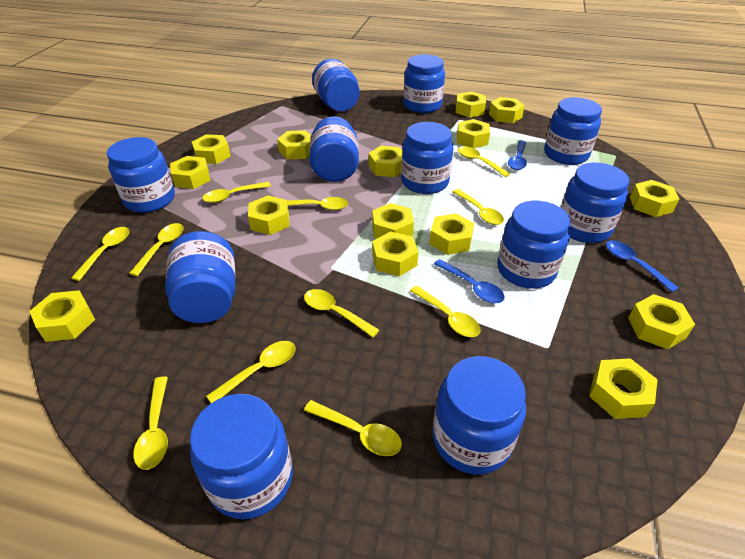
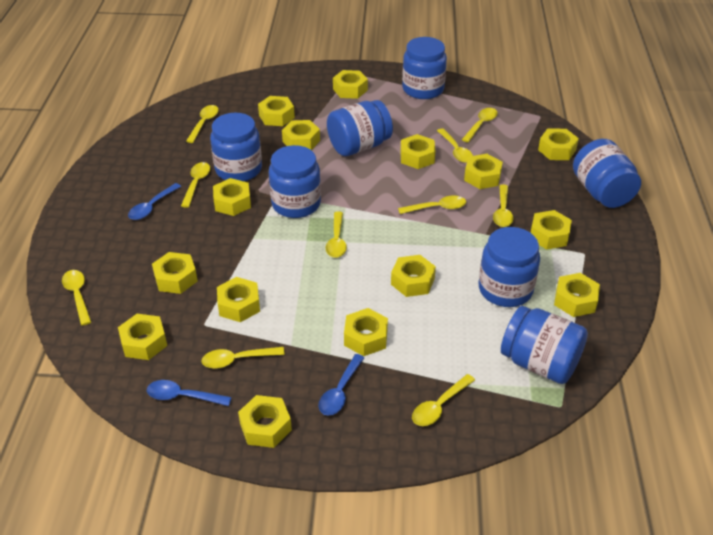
blue jar: [107,137,175,213] [165,231,235,323] [190,394,293,520] [309,116,359,182] [312,59,360,111] [401,122,453,194] [404,54,445,113] [433,356,526,475] [497,201,570,289] [544,97,602,165] [560,162,629,243] = 11 -> [210,113,262,181] [269,145,321,218] [327,100,393,156] [402,37,447,99] [479,227,540,307] [501,306,588,384] [573,139,641,208] = 7
yellow spoon: [71,227,129,281] [129,223,184,276] [133,377,168,470] [202,182,271,203] [206,341,296,403] [287,197,348,210] [304,289,379,337] [304,400,402,456] [410,286,481,337] [453,189,504,225] [458,146,510,177] = 11 -> [62,270,91,326] [181,162,210,208] [186,105,219,143] [202,347,285,369] [326,211,347,258] [398,196,466,214] [412,374,475,426] [437,128,473,163] [462,108,498,142] [493,184,513,227] = 10

